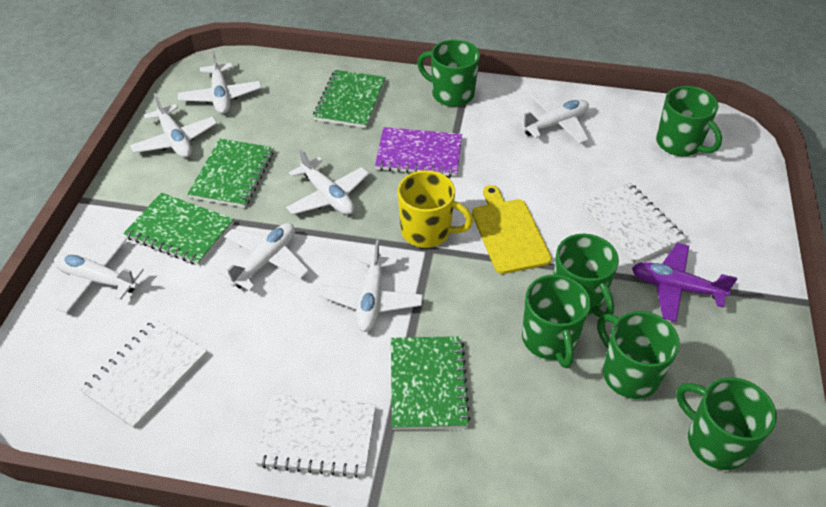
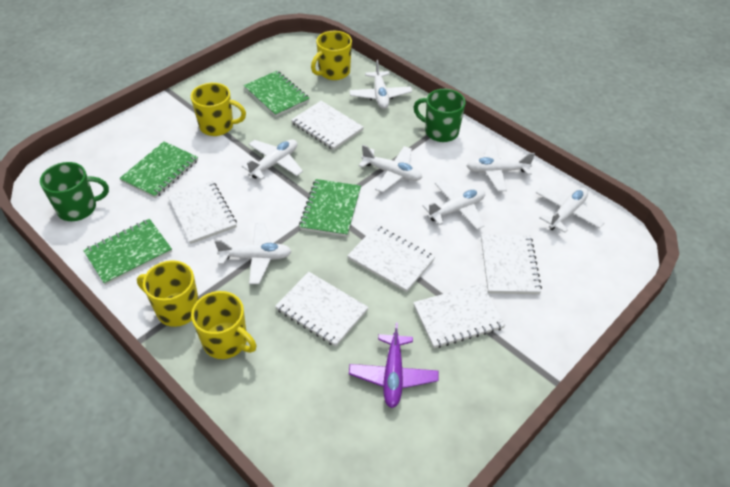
green mug: [417,39,480,107] [522,275,591,368] [553,234,619,318] [597,311,680,399] [656,86,722,156] [676,377,777,470] = 6 -> [40,162,109,221] [414,89,466,142] = 2
purple notebook: [375,127,462,177] = 1 -> none = 0
white notebook: [80,319,207,429] [255,394,376,478] [581,183,686,264] = 3 -> [168,181,237,244] [275,272,369,347] [291,101,363,150] [347,225,435,292] [413,284,506,348] [481,234,542,294] = 6
yellow cutting board: [472,185,552,274] = 1 -> none = 0
yellow mug: [398,170,473,248] = 1 -> [137,260,199,327] [191,83,246,136] [191,291,256,359] [311,31,352,80] = 4

